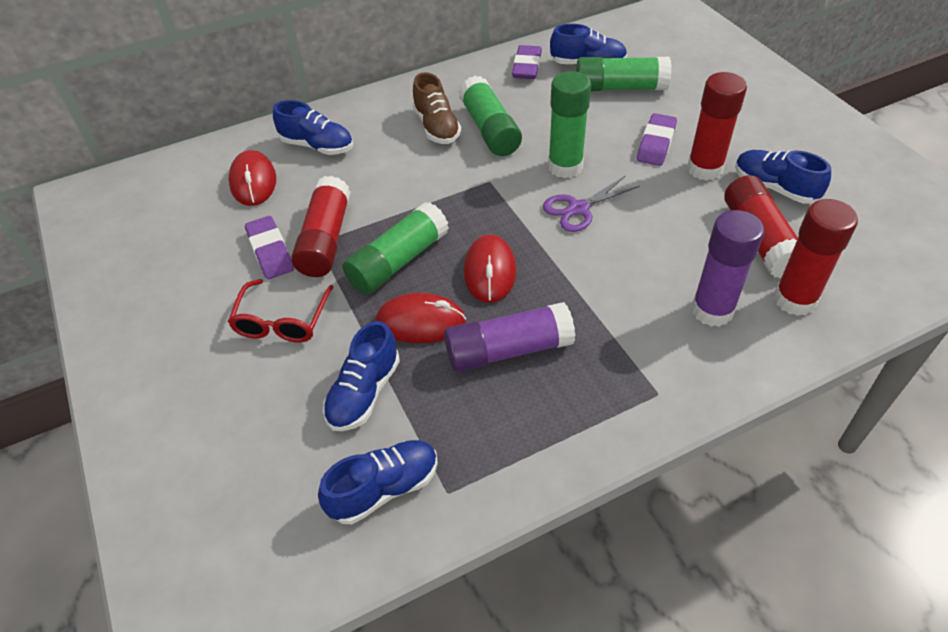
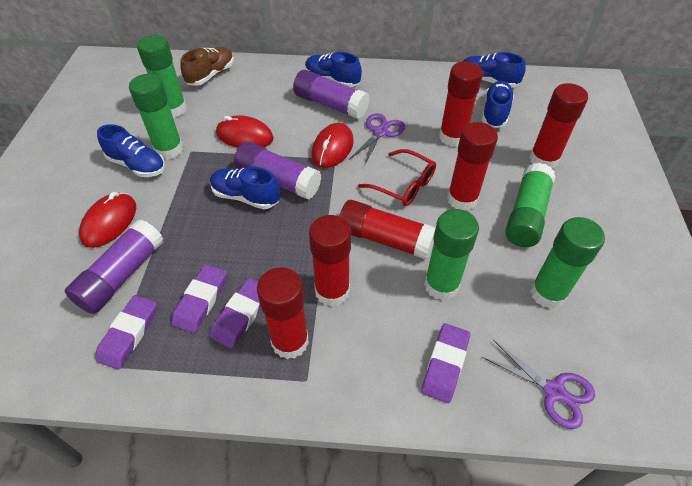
green glue stick: [343,202,449,295] [459,76,522,156] [548,71,591,178] [576,57,672,91] = 4 -> [129,74,184,160] [137,35,187,118] [424,209,479,301] [505,163,555,247] [530,217,605,309] = 5
purple eraser: [245,216,294,279] [512,45,542,79] [637,113,677,166] = 3 -> [95,295,157,370] [172,264,227,333] [210,278,261,348] [421,323,470,403] = 4
purple glue stick: [444,302,576,372] [691,210,764,327] = 2 -> [65,219,164,314] [234,142,321,199] [293,70,369,119] = 3
purple scissors: [543,175,640,232] = 1 -> [349,113,405,166] [482,340,595,429] = 2
red glue stick: [291,176,351,277] [687,72,747,181] [724,175,798,278] [774,199,858,316] = 4 -> [257,267,309,359] [309,215,351,307] [339,200,436,260] [439,61,483,147] [447,122,498,211] [529,83,588,169] = 6

